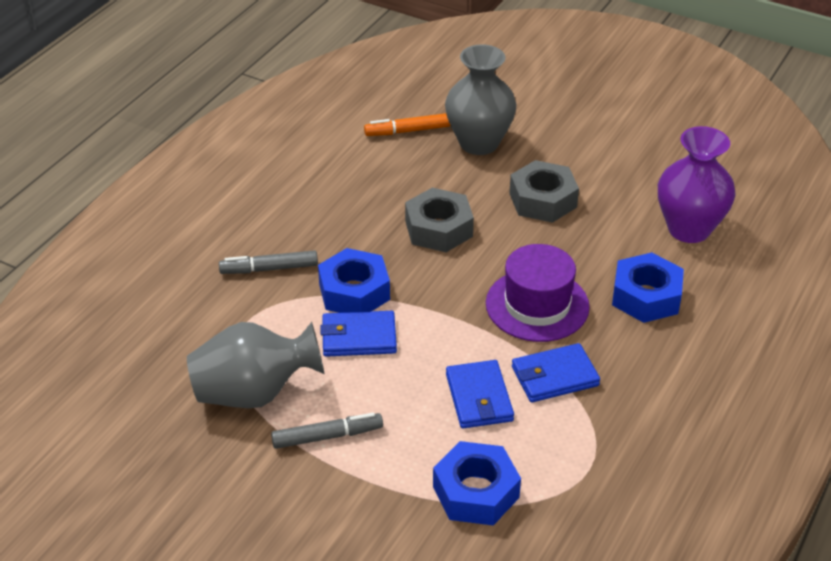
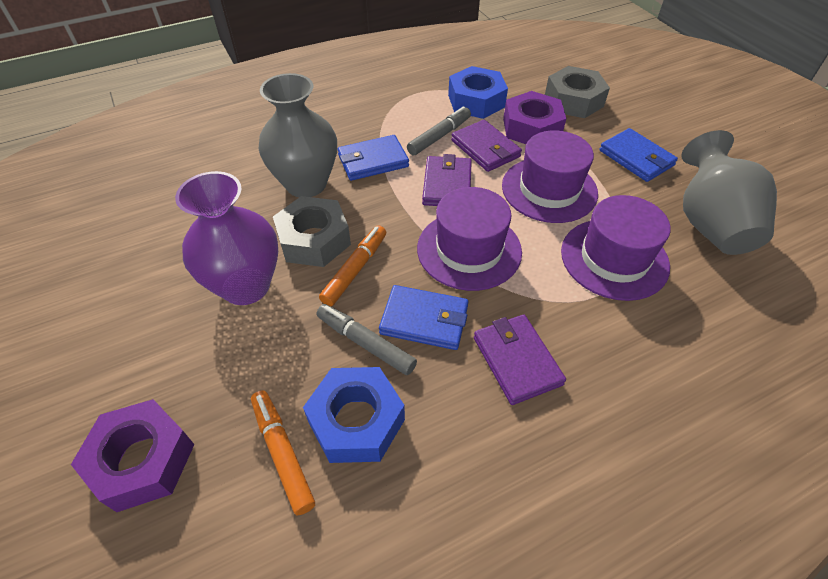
blue nut: [318,248,390,313] [433,441,521,526] [612,252,684,323] = 3 -> [303,367,405,463] [448,66,508,119] = 2
orange marker: [364,113,451,136] = 1 -> [251,390,315,515] [319,225,386,306] = 2
purple hat: [486,244,590,342] = 1 -> [417,187,522,291] [502,130,598,223] [561,195,671,301] = 3
purple nut: none = 0 -> [71,399,195,512] [503,91,566,144] = 2
purple wallet: none = 0 -> [422,154,472,206] [451,120,522,172] [474,314,566,405] = 3

